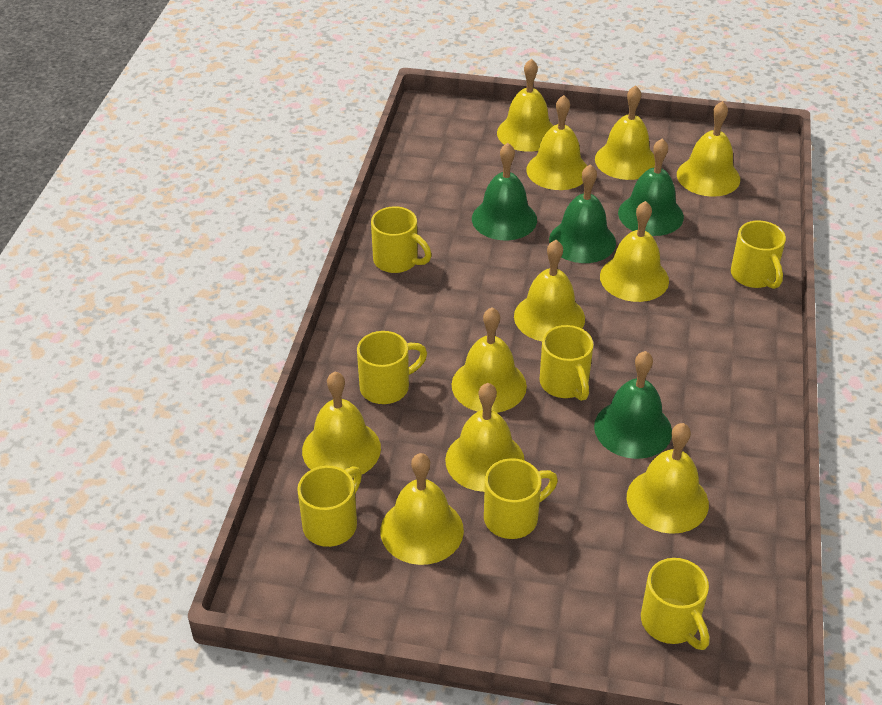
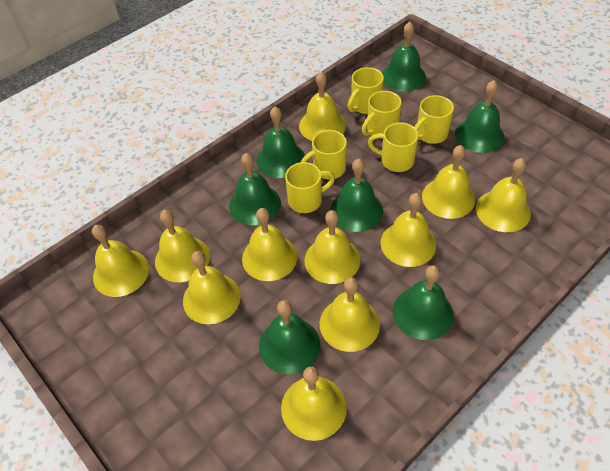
green bell: [472,143,537,240] [549,164,616,263] [594,351,672,459] [618,138,684,236] = 4 -> [229,153,281,225] [256,106,305,178] [259,300,320,374] [330,159,383,232] [382,22,426,91] [393,265,454,340] [455,80,504,153] = 7
yellow mug: [297,466,362,547] [357,331,427,404] [371,206,432,273] [484,458,558,539] [540,325,594,401] [641,558,709,650] [731,221,786,289] = 7 -> [285,162,335,213] [301,130,347,179] [348,67,384,114] [362,91,402,136] [368,122,419,172] [415,95,454,144] = 6

